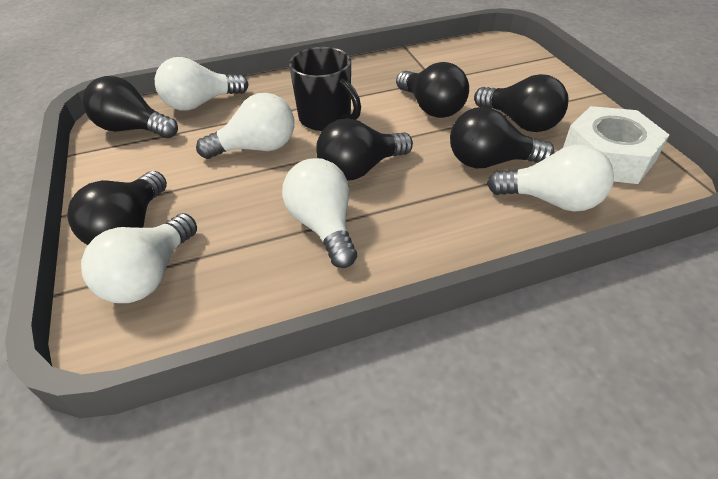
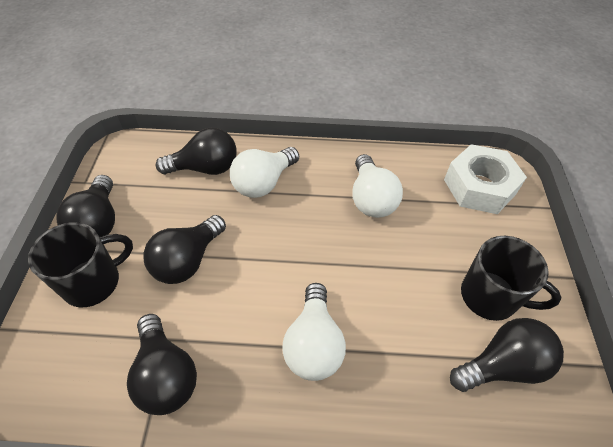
black light bulb: [67,171,167,245] [83,76,178,138] [316,118,413,181] [396,62,469,118] [450,107,555,168] [474,74,568,132] = 6 -> [57,175,115,237] [127,314,197,415] [143,215,226,284] [156,128,237,175] [450,318,564,392] = 5
black mug: [289,47,361,131] = 1 -> [28,222,133,307] [461,236,561,321] = 2
white light bulb: [81,213,197,303] [155,57,249,111] [196,93,294,159] [282,158,357,268] [487,145,614,212] = 5 -> [230,147,299,198] [282,283,346,381] [352,154,403,218] = 3

